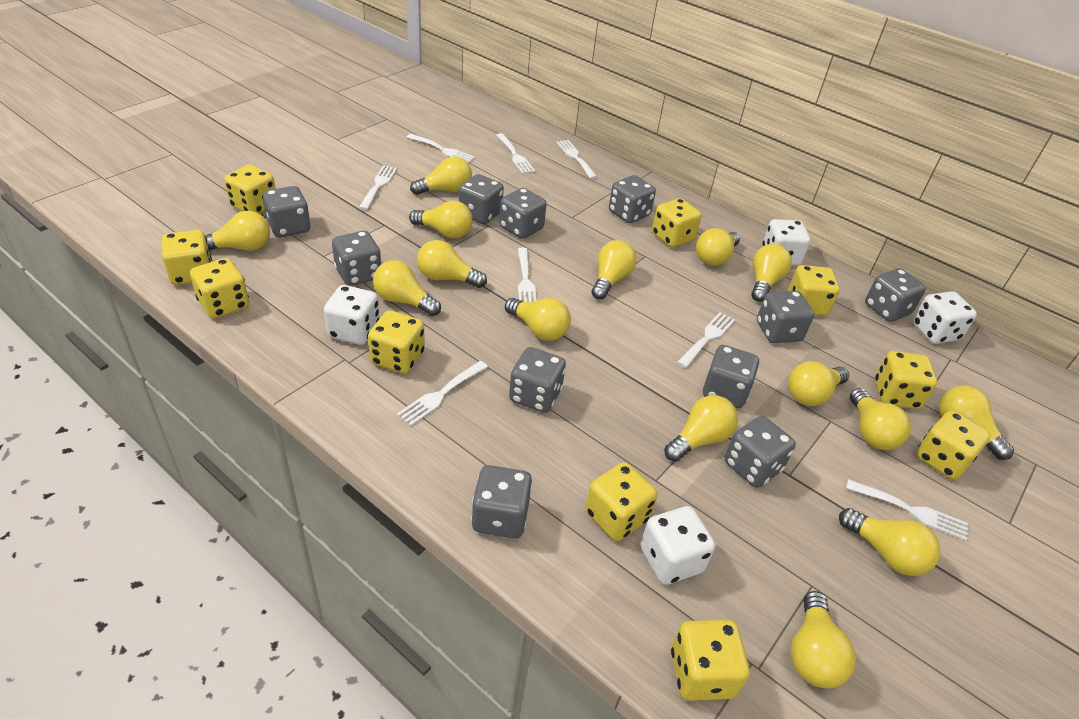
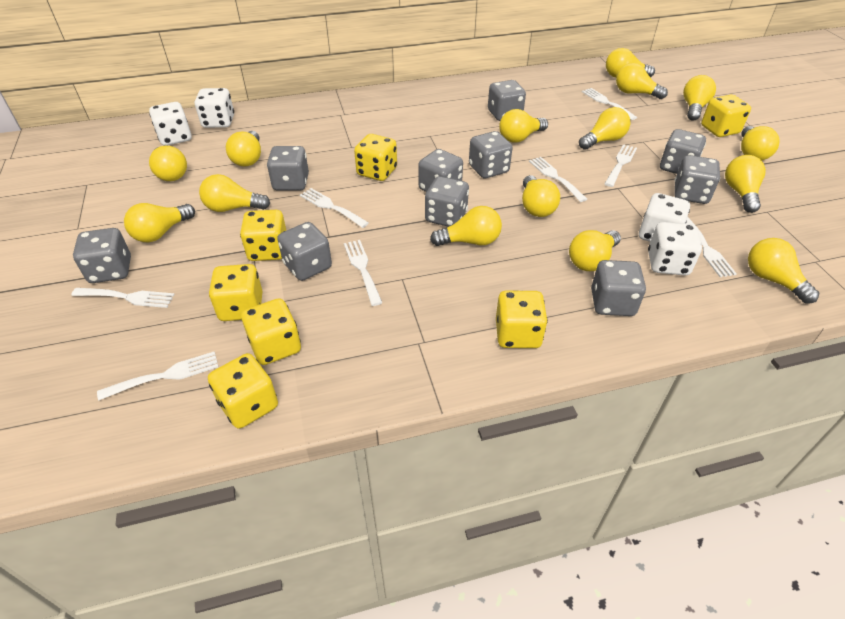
grey dice: [263,186,310,237] [332,231,381,286] [459,174,504,224] [471,465,532,538] [499,188,547,239] [509,347,566,413] [609,175,656,223] [703,345,759,408] [725,416,796,488] [757,291,814,343] [865,268,926,322] = 11 -> [73,228,131,283] [267,146,309,190] [277,222,332,281] [418,149,463,192] [425,176,469,227] [469,131,512,178] [488,80,526,121] [591,260,646,316] [660,129,706,174] [674,155,720,204] = 10
yellow dice: [162,230,212,285] [190,258,249,319] [224,164,276,214] [368,310,425,374] [585,462,657,541] [652,198,701,248] [671,620,750,701] [788,265,840,316] [875,351,937,409] [916,410,990,480] = 10 -> [208,353,278,429] [209,264,263,321] [240,210,286,261] [241,298,301,365] [354,134,397,181] [496,290,548,348] [701,95,751,137] = 7

